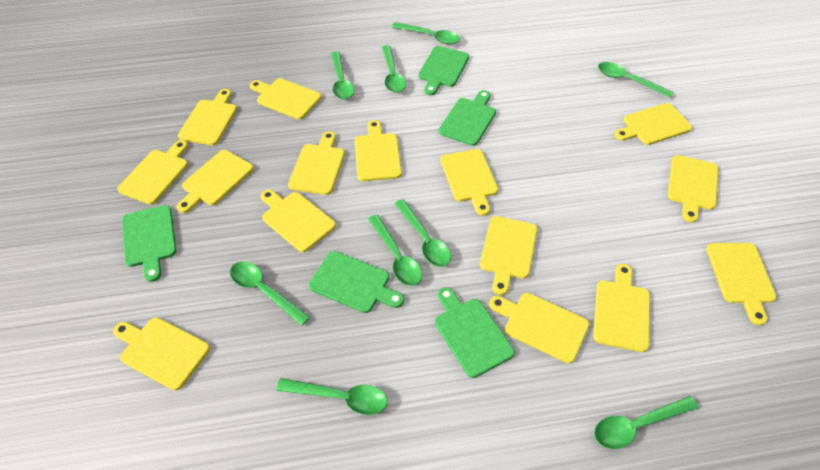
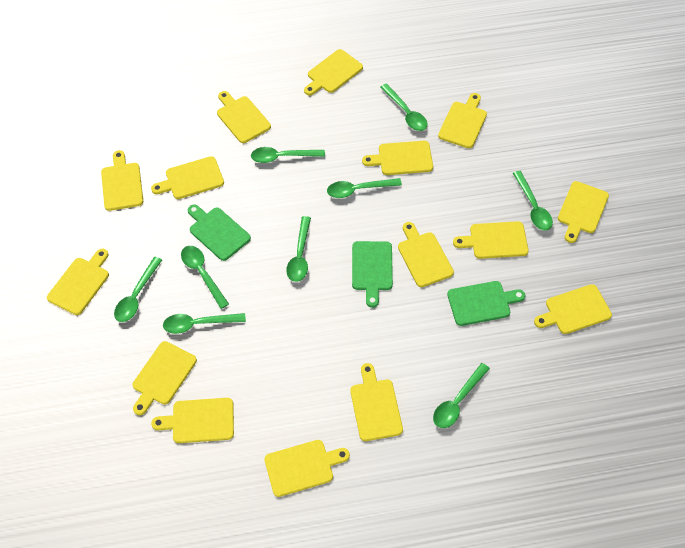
green cutting board: [122,205,177,282] [309,251,404,313] [418,46,469,95] [435,287,515,378] [439,90,496,146] = 5 -> [188,204,251,261] [352,241,393,308] [447,281,525,326] = 3

